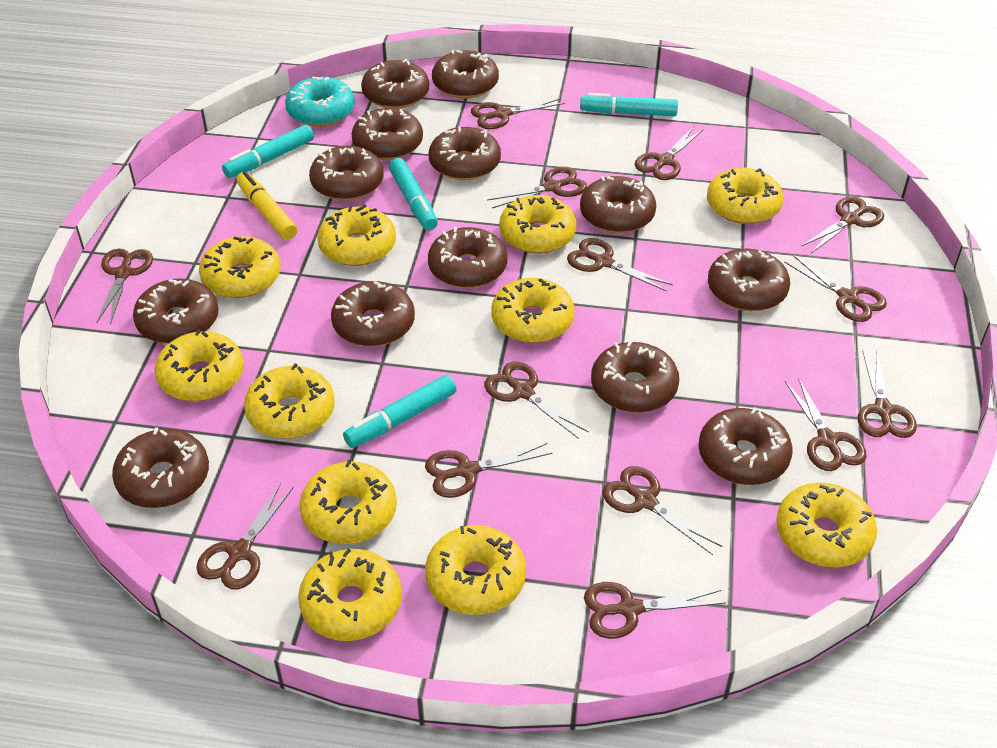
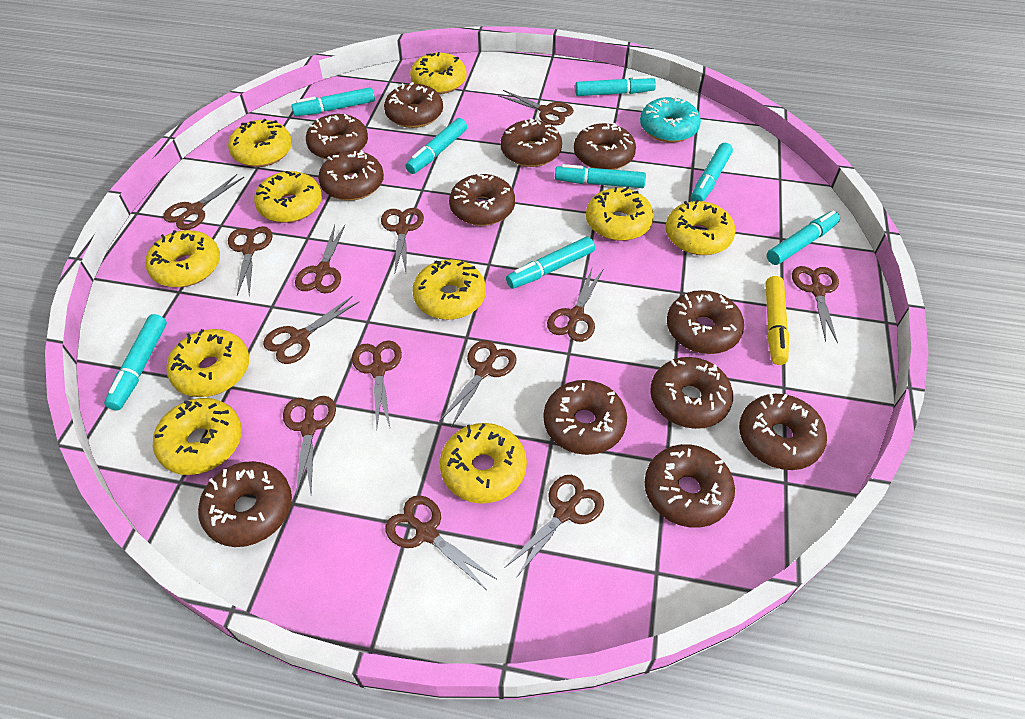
brown donut: [112,427,209,508] [133,279,218,344] [309,146,383,201] [331,281,415,347] [352,108,423,160] [361,59,429,109] [428,227,507,288] [429,127,501,180] [432,50,499,99] [580,176,656,233] [591,340,679,413] [698,407,793,485] [708,249,790,311] = 13 -> [198,461,292,547] [306,114,368,160] [318,150,384,201] [384,82,443,128] [449,174,515,226] [501,118,562,167] [544,380,627,455] [574,123,636,170] [645,444,735,528] [650,357,733,429] [667,290,744,354] [739,393,827,470] = 12
brown scissors: [96,249,153,325] [196,483,294,590] [425,443,553,498] [471,98,565,129] [484,362,589,439] [487,167,587,208] [567,238,673,291] [584,582,726,639] [602,466,722,555] [634,126,704,180] [784,255,887,322] [785,377,866,471] [802,196,884,253] [858,350,917,438] = 14 -> [163,174,244,230] [228,226,273,295] [263,296,359,364] [283,396,336,497] [295,225,345,294] [352,340,402,430] [381,208,424,274] [385,496,496,590] [440,340,517,427] [498,90,574,126] [505,475,604,578] [547,269,603,342] [792,266,839,343] = 13
turquoise marker: [222,125,314,178] [343,375,457,448] [389,158,438,231] [580,93,678,116] = 4 -> [104,314,167,410] [291,87,375,116] [405,118,467,174] [506,237,595,289] [555,164,646,188] [575,76,656,96] [691,143,733,201] [767,210,840,265] = 8
yellow donut: [155,329,244,401] [199,236,281,298] [244,363,335,439] [298,549,402,641] [300,460,397,544] [317,204,396,266] [425,525,526,615] [491,278,575,343] [499,195,577,254] [707,168,783,224] [776,482,877,567] = 11 -> [145,230,220,287] [153,398,242,475] [166,329,249,397] [228,119,292,167] [254,171,322,223] [410,52,466,94] [413,260,486,320] [440,423,527,504] [586,186,654,241] [666,200,736,255] = 10

